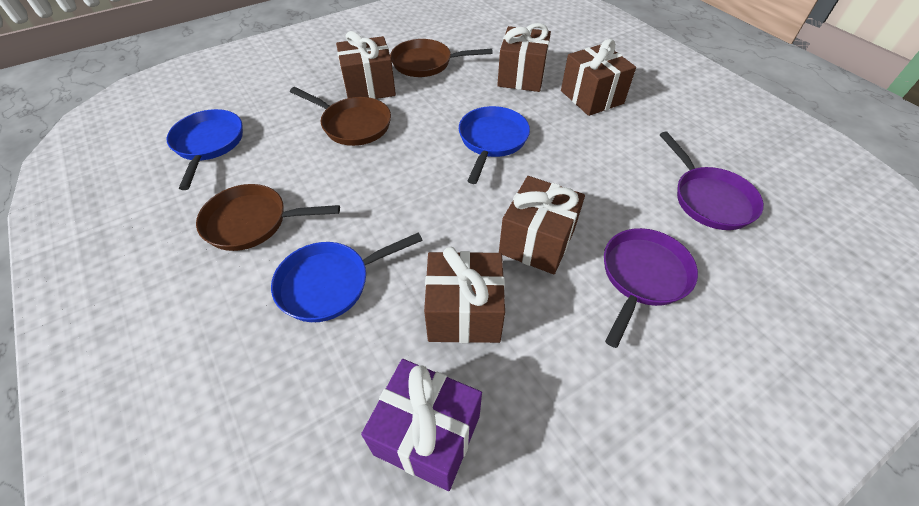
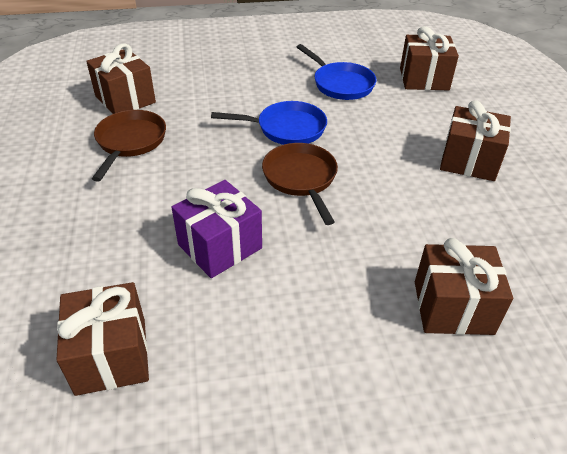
blue pan: [167,109,243,190] [271,233,423,322] [459,106,530,184] = 3 -> [211,101,327,145] [297,44,376,100] = 2
brown pan: [196,184,340,251] [290,87,391,146] [390,39,493,77] = 3 -> [92,110,166,182] [262,143,338,225] = 2
purple pan: [604,228,698,348] [660,131,764,230] = 2 -> none = 0

